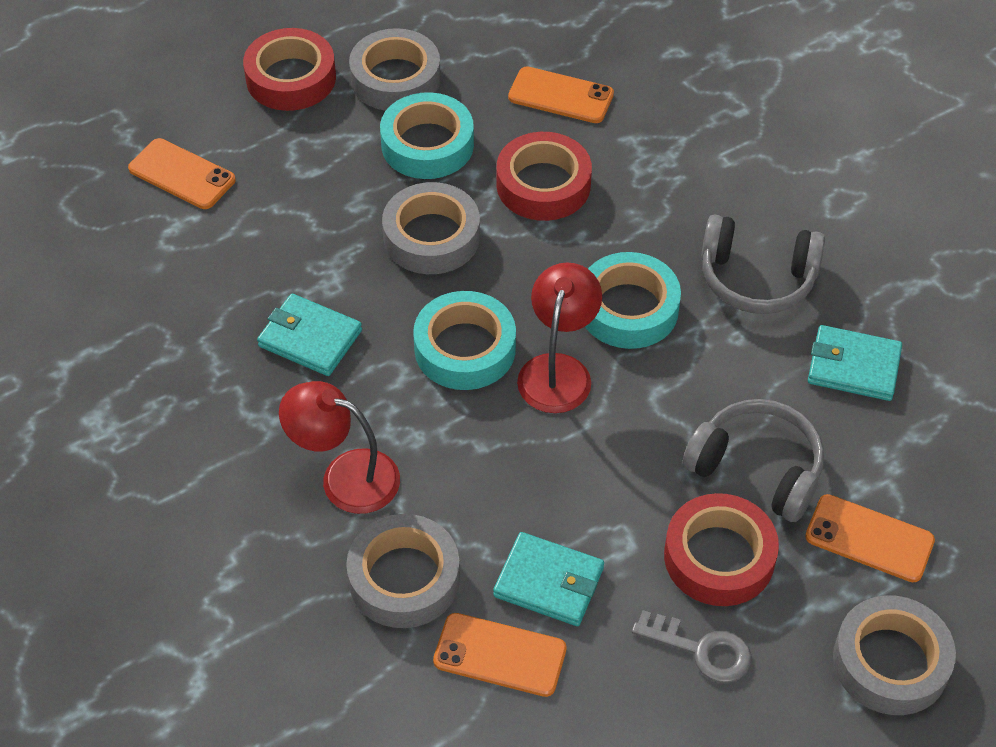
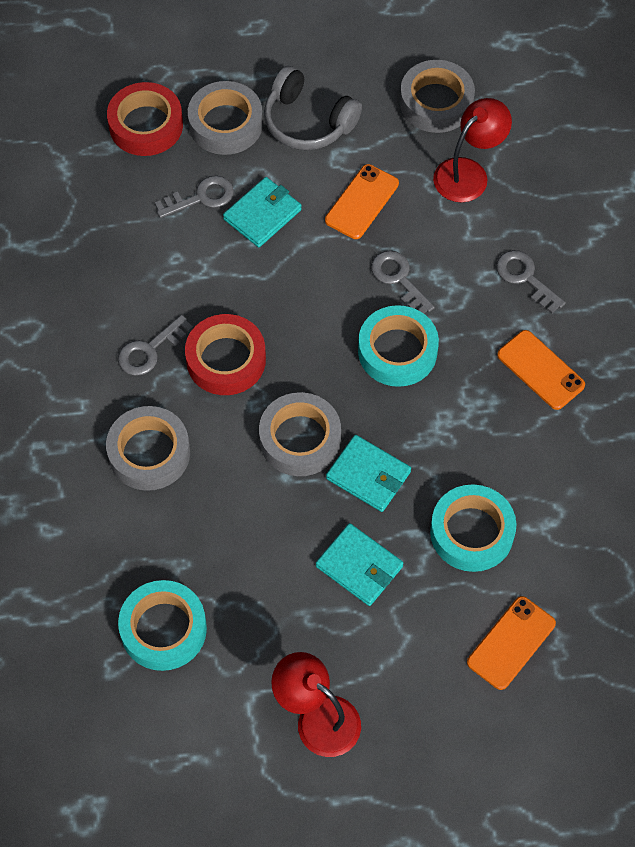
grey headphones: [683,399,824,522] [701,214,825,314] = 2 -> [264,66,362,150] = 1
grey key: [632,610,752,683] = 1 -> [118,315,193,376] [155,175,234,218] [371,250,435,314] [496,250,566,314] = 4
orange phone: [128,138,236,209] [433,613,567,697] [508,66,614,123] [805,494,935,582] = 4 -> [325,164,399,239] [467,596,556,690] [497,330,585,410] = 3
red tape: [243,28,336,111] [497,132,592,221] [664,493,779,606] = 3 -> [107,82,183,156] [185,314,266,395] = 2

